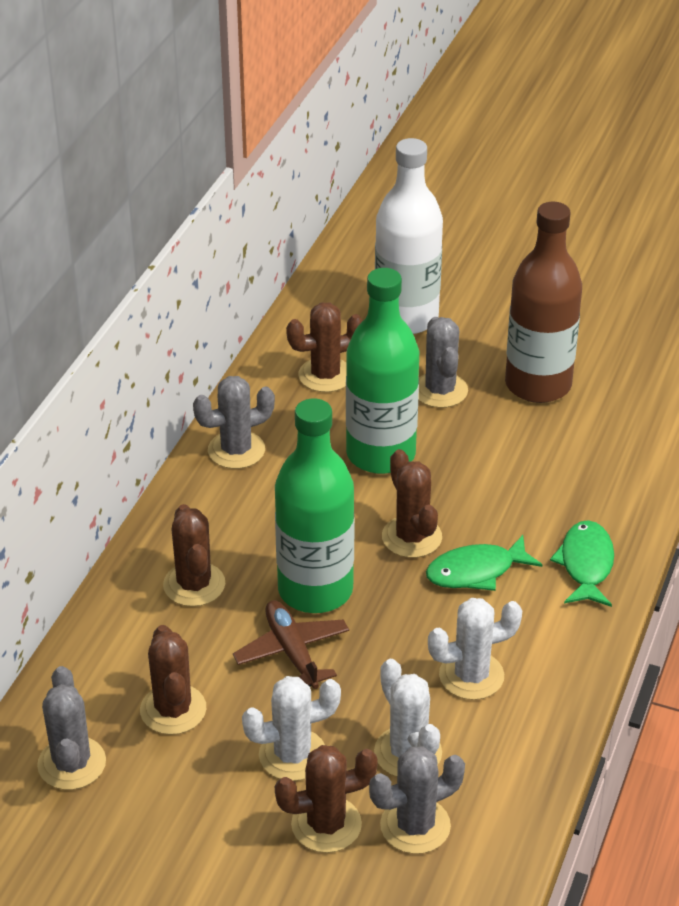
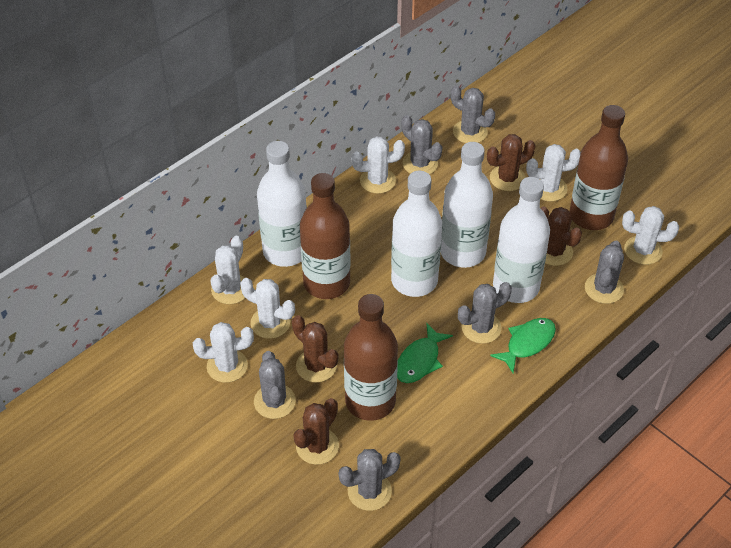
brown bottle: [505,202,582,403] = 1 -> [300,173,351,299] [344,294,398,421] [569,105,628,230] = 3
brown cactus: [140,625,206,735] [163,504,225,607] [275,745,378,853] [286,303,363,392] [382,449,442,558] = 5 -> [292,315,338,383] [293,398,339,465] [487,134,535,191] [541,207,582,266] = 4
brown plane: [233,600,349,689] = 1 -> none = 0
green bottle: [275,398,355,613] [346,268,419,474] = 2 -> none = 0
grey cactus: [37,666,106,790] [193,376,275,469] [369,746,465,854] [418,317,468,408] = 4 -> [254,351,296,419] [339,449,401,511] [401,115,442,175] [451,85,495,143] [458,282,512,344] [585,241,624,304] = 6
white bottle: [375,138,443,334] = 1 -> [257,141,307,267] [391,171,442,297] [441,142,493,268] [493,177,550,303] = 4
white cactus: [242,676,341,781] [374,659,442,777] [428,598,522,700] = 3 -> [193,322,254,383] [211,236,245,304] [240,278,295,339] [351,136,405,194] [526,144,581,202] [622,206,679,265] = 6

